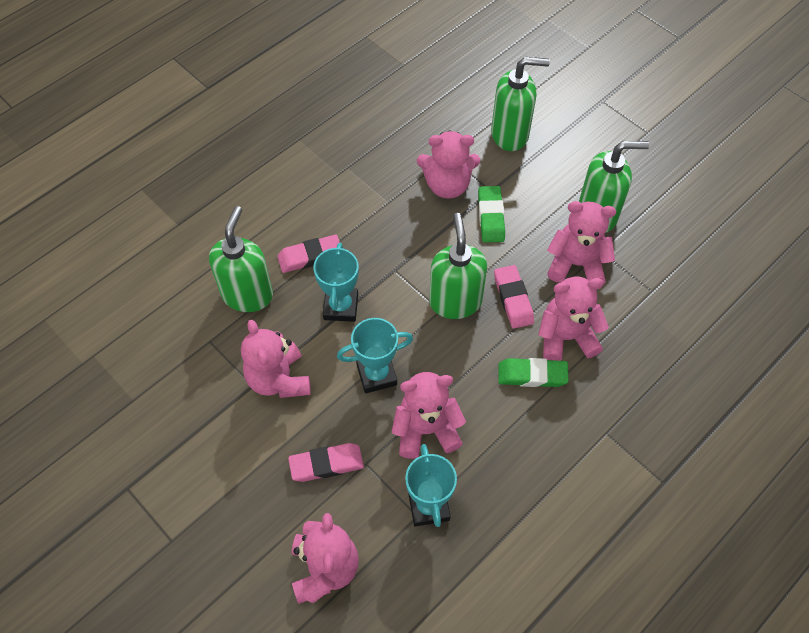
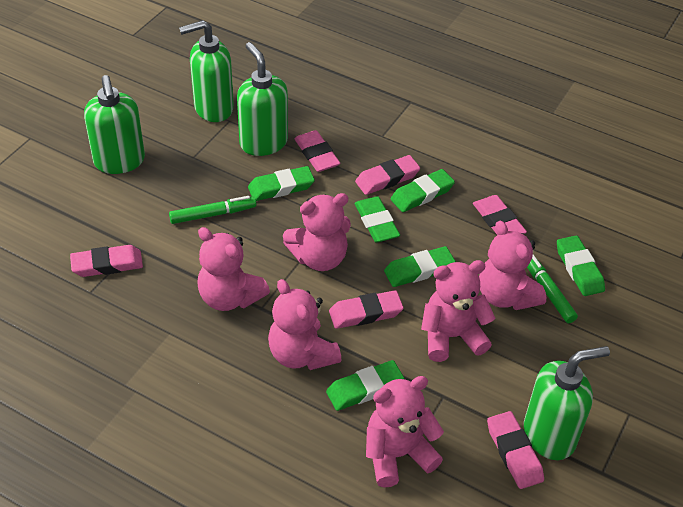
green eraser: [478,186,505,243] [498,358,569,387] = 2 -> [248,166,315,201] [326,360,404,411] [355,196,400,243] [384,246,456,287] [391,169,455,212] [557,236,605,296] = 6
green marker: none = 0 -> [169,196,257,224] [527,254,578,323] = 2
pink eraser: [277,235,340,273] [288,443,364,482] [494,265,534,329] = 3 -> [70,245,143,277] [294,130,340,172] [329,290,403,329] [355,155,420,195] [473,195,527,235] [487,411,544,489] = 6
turquoise trophy: [313,243,359,322] [337,318,413,393] [405,444,457,527] = 3 -> none = 0

